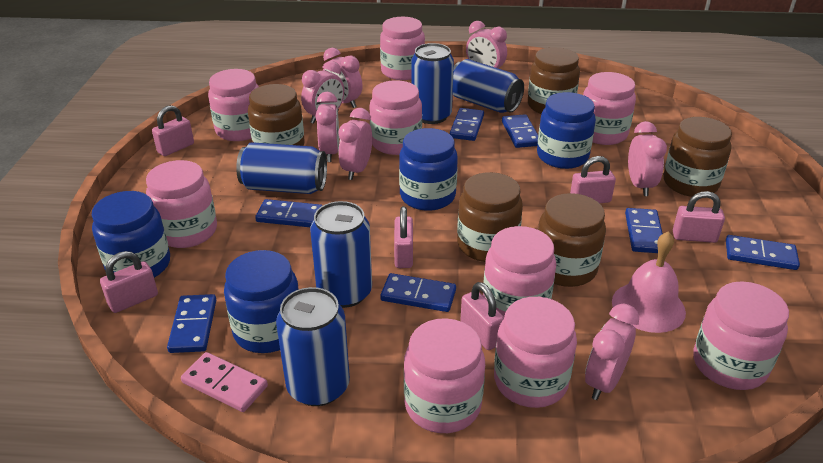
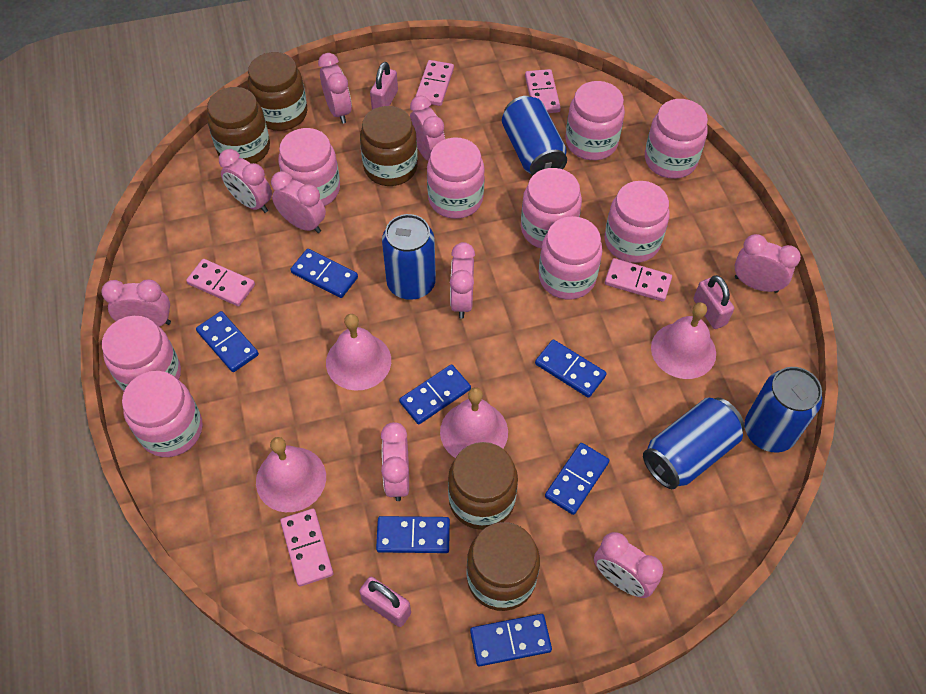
blue can: [236,142,327,194] [276,287,350,406] [310,201,372,308] [411,43,454,124] [453,59,524,113] = 5 -> [382,214,436,300] [502,96,567,176] [643,398,745,489] [744,367,822,452] = 4
blue jar: [92,191,170,278] [224,250,299,353] [399,128,458,211] [537,92,596,169] = 4 -> none = 0
pink bell: [612,231,686,333] = 1 -> [256,437,326,512] [326,314,391,391] [440,387,508,458] [651,302,716,379] = 4
pink clock: [301,61,344,124] [315,92,339,162] [323,48,362,108] [338,108,372,180] [466,21,507,68] [585,304,639,400] [628,121,667,196] = 7 -> [101,279,171,327] [219,149,272,213] [271,171,326,233] [318,53,352,124] [381,422,409,501] [410,96,445,160] [450,242,475,319] [594,532,663,598] [735,234,801,293] = 9
pink domino: [181,352,268,412] = 1 -> [186,259,255,306] [280,508,333,587] [415,60,454,106] [525,69,561,113] [605,258,672,302] = 5
pink padlock: [100,251,158,313] [152,105,194,156] [394,206,413,268] [460,282,504,350] [570,156,616,203] [673,191,725,243] = 6 -> [359,577,411,627] [370,62,398,110] [694,275,734,329] = 3

